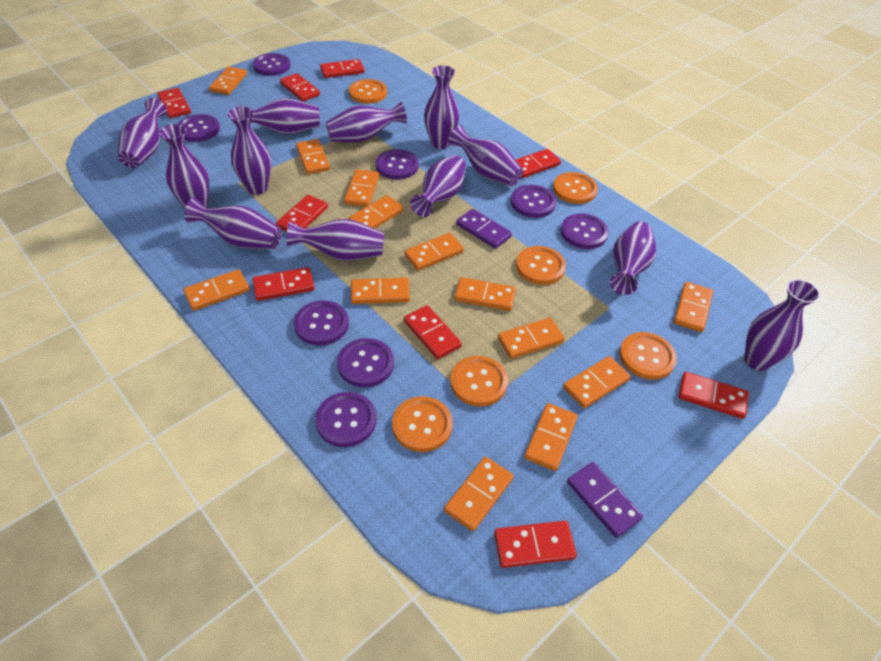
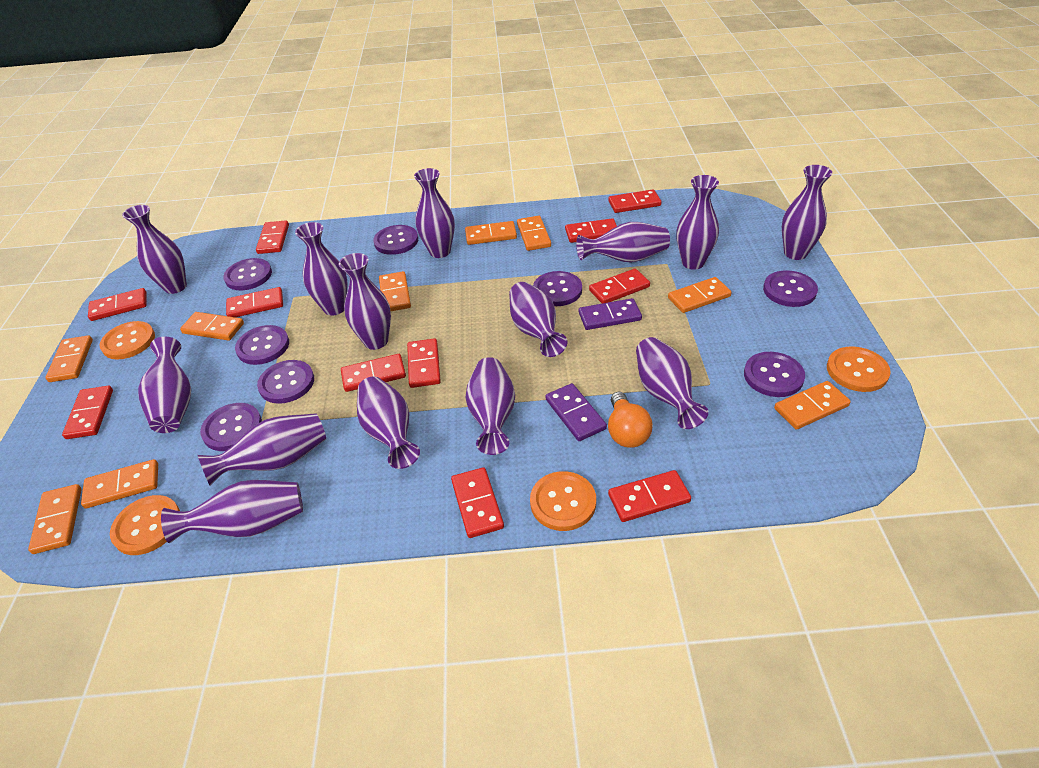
orange button: [349,79,387,104] [392,396,453,452] [450,356,508,407] [516,246,566,285] [553,172,598,204] [619,332,677,380] = 6 -> [100,321,155,359] [110,495,180,555] [530,471,596,531] [827,346,891,392] = 4
orange domino: [183,269,250,311] [209,67,247,95] [296,139,330,174] [344,169,379,207] [349,195,404,229] [351,277,410,304] [404,233,464,271] [444,457,513,531] [454,277,516,311] [498,318,565,359] [524,403,578,471] [563,356,631,408] [674,282,713,332] = 13 -> [28,484,82,554] [45,335,93,382] [81,459,158,509] [180,312,244,341] [379,271,411,311] [465,221,517,245] [517,216,551,251] [668,277,732,313] [774,381,851,430] = 9
orange light bulb: none = 0 -> [608,392,653,448] = 1
purple vase: [118,98,167,168] [159,124,209,208] [184,198,281,249] [228,107,271,195] [238,98,320,135] [287,219,384,261] [326,102,407,142] [410,155,466,217] [424,65,459,149] [448,125,523,186] [610,221,656,295] [744,279,821,371] = 12 -> [122,205,187,294] [138,337,191,433] [161,480,303,543] [198,413,326,485] [295,222,347,316] [339,253,391,350] [357,376,420,469] [414,168,455,258] [466,357,515,455] [509,282,567,357] [576,222,670,263] [636,337,708,429] [676,175,719,270] [782,165,832,260] = 14
red domino: [157,88,191,118] [252,267,315,301] [276,195,328,232] [280,73,320,101] [320,59,364,78] [404,305,462,359] [494,521,577,568] [516,149,561,178] [678,372,749,419] = 9 -> [62,386,113,439] [88,288,147,321] [226,287,283,317] [256,220,289,254] [341,354,406,392] [407,338,441,388] [451,467,504,538] [565,218,617,243] [589,269,650,303] [608,189,661,213] [608,470,691,522] = 11

